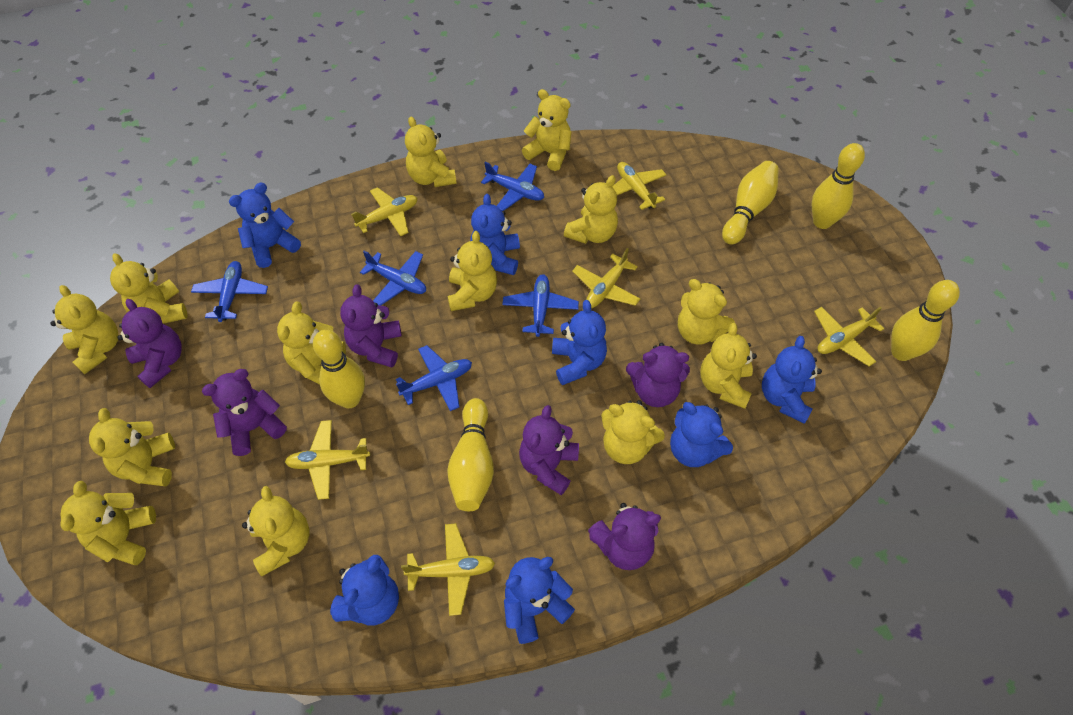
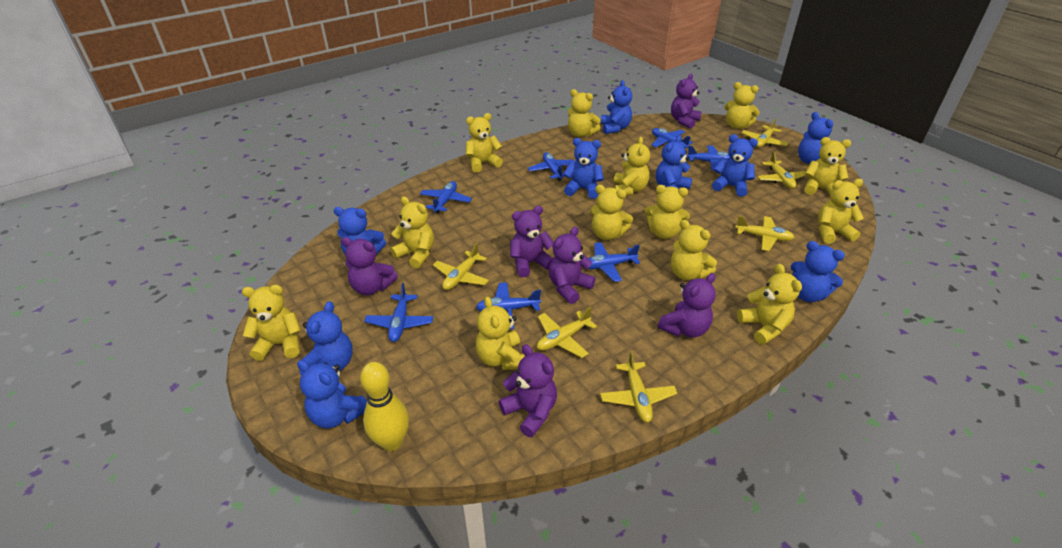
blue plane: [191,261,268,322] [360,251,426,306] [396,345,472,411] [481,162,544,211] [502,274,579,337] = 5 -> [364,283,433,342] [420,181,472,214] [476,282,541,329] [528,152,576,181] [588,242,640,282] [652,128,693,149] [687,145,730,171] = 7
blue teddy bear: [229,183,301,268] [330,555,399,626] [470,194,520,275] [504,557,575,644] [552,300,607,385] [670,402,733,467] [762,336,822,424] = 7 -> [297,360,367,428] [299,301,353,376] [333,207,386,255] [563,138,604,199] [601,80,632,134] [656,135,692,189] [712,134,758,197] [790,241,845,302] [798,112,833,164] = 9
yellow bowling pin: [313,330,365,408] [447,398,494,511] [722,161,779,244] [812,143,865,229] [891,280,960,361] = 5 -> [360,362,409,451] = 1

